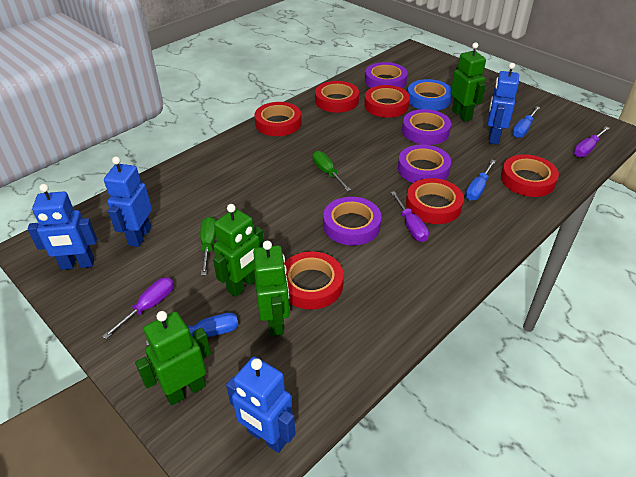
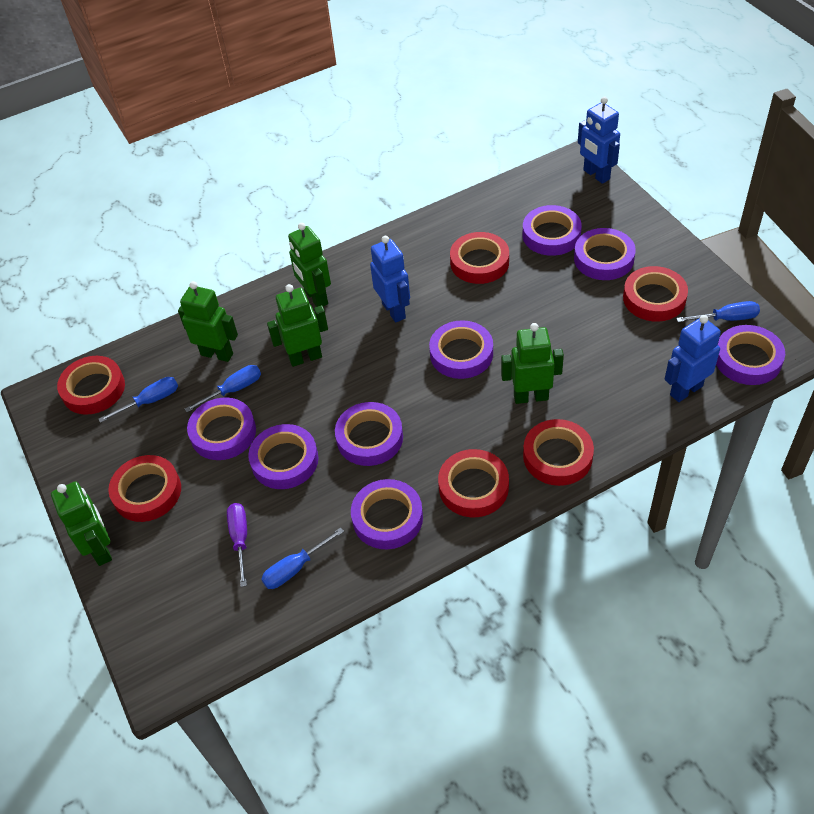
blue robot: [27,184,97,270] [104,157,152,247] [226,357,296,453] [488,63,519,144] = 4 -> [370,236,410,323] [578,97,620,184] [665,315,721,402] = 3
blue screwdriver: [146,313,238,346] [466,160,496,201] [512,106,540,138] = 3 -> [99,377,178,423] [185,365,261,412] [261,527,344,589] [676,301,760,322] = 4
blue tape: [408,79,452,111] = 1 -> none = 0
green robot: [135,311,211,405] [213,204,264,297] [253,241,290,336] [451,42,486,122] = 4 -> [51,481,112,566] [178,281,238,362] [267,284,328,367] [288,223,331,307] [501,323,564,404] = 5
green screwdriver: [200,217,216,276] [312,151,351,192] = 2 -> none = 0
purple screwdriver: [102,277,174,339] [391,191,429,242] [574,127,609,157] = 3 -> [227,503,247,587] = 1
purple tape: [323,197,381,245] [365,62,407,88] [398,145,451,183] [402,109,451,145] = 4 -> [187,397,256,460] [248,424,318,489] [335,402,403,466] [351,479,423,549] [429,320,493,379] [523,205,582,256] [574,228,636,280] [716,325,785,385] = 8

